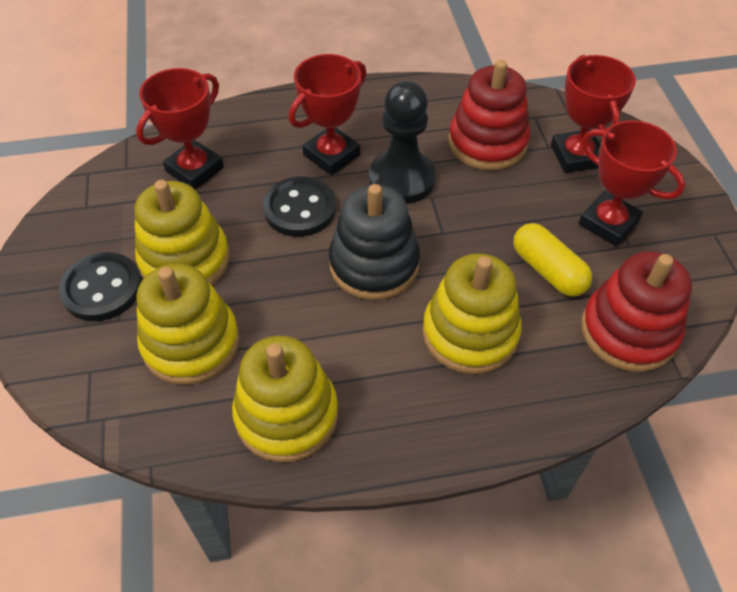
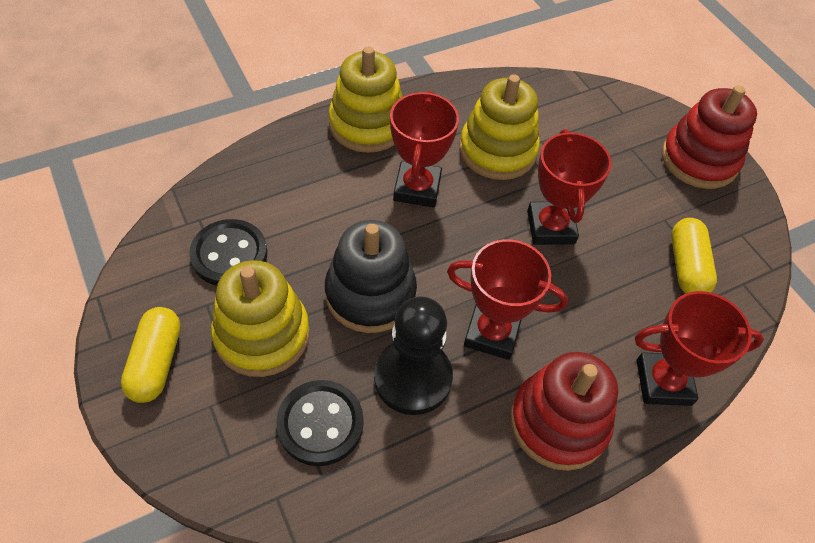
yellow capsule: [513,223,592,296] = 1 -> [121,307,181,403] [671,218,717,294] = 2
yellow stacking toy: [134,180,230,285] [137,263,239,385] [232,336,338,463] [423,253,522,374] = 4 -> [211,260,310,377] [329,46,403,153] [459,74,540,180] = 3

